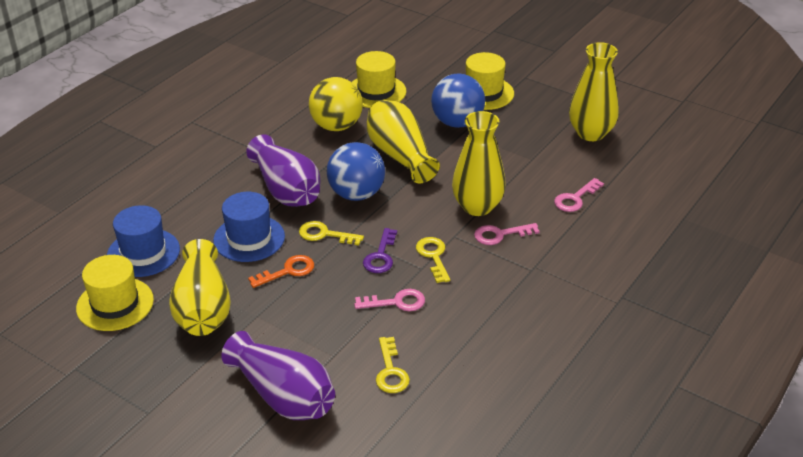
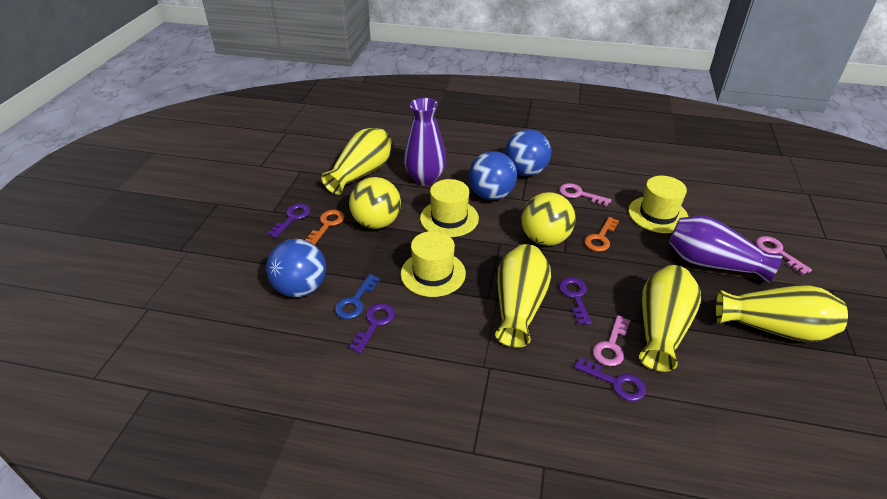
blue ball: [327,142,385,201] [431,73,485,128] = 2 -> [266,239,326,297] [468,151,517,200] [505,129,551,176] = 3
blue hat: [107,205,180,277] [213,192,285,262] = 2 -> none = 0
blue key: none = 0 -> [335,274,380,319] = 1
orange key: [248,255,314,288] = 1 -> [305,210,344,245] [584,217,619,252] = 2
purple key: [363,228,397,273] = 1 -> [267,204,311,238] [349,303,395,353] [559,277,592,325] [574,357,646,401] = 4
yellow ball: [309,77,363,131] = 1 -> [349,177,401,229] [521,192,576,246] = 2
yellow key: [299,221,364,246] [376,337,410,393] [416,237,450,283] = 3 -> none = 0

